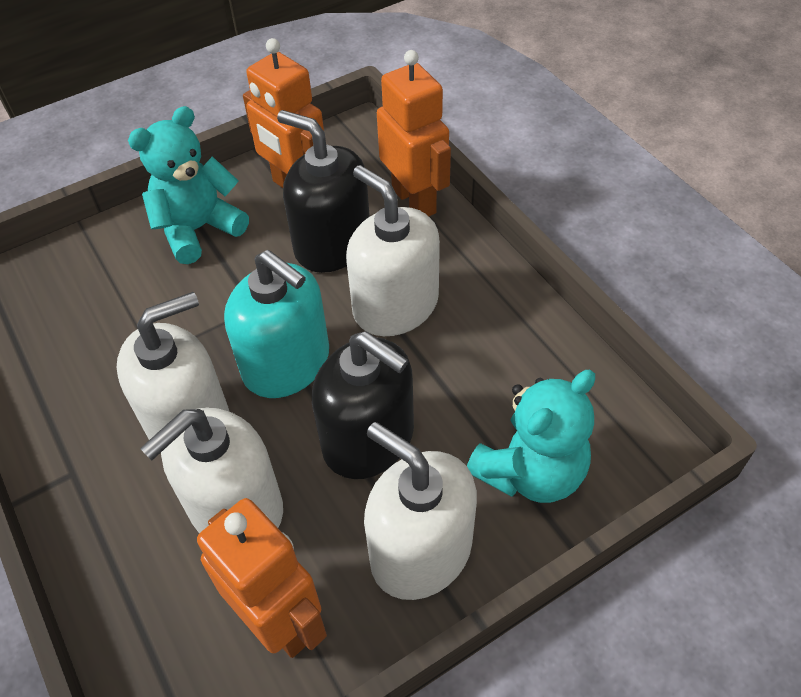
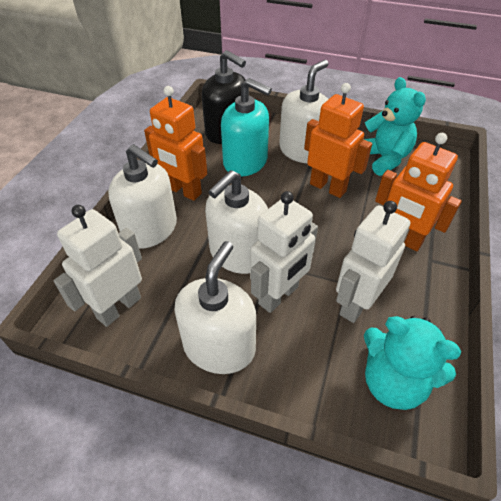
black soap dispenser: [277,110,370,273] [312,331,414,479] = 2 -> [202,50,246,144] = 1
white robot: none = 0 -> [54,205,142,327] [250,191,318,313] [336,201,410,323] = 3

